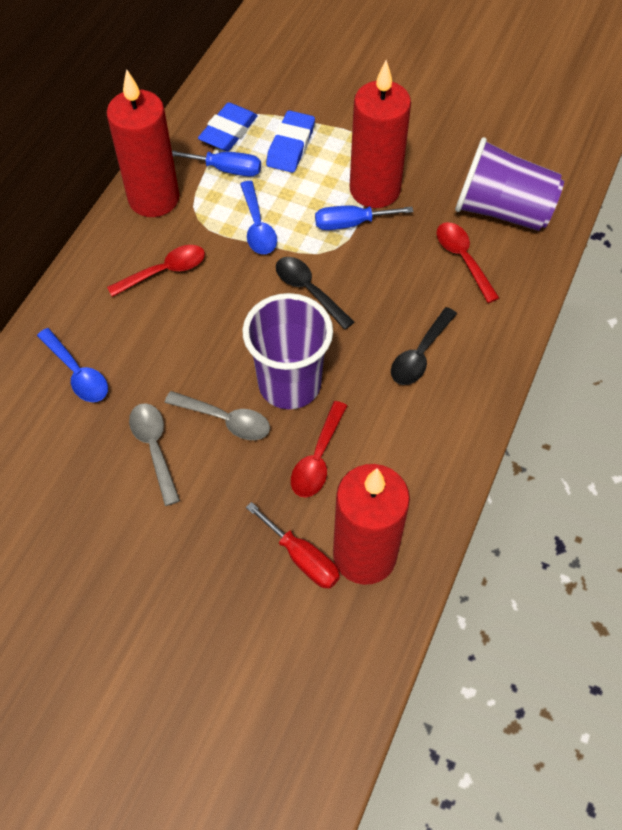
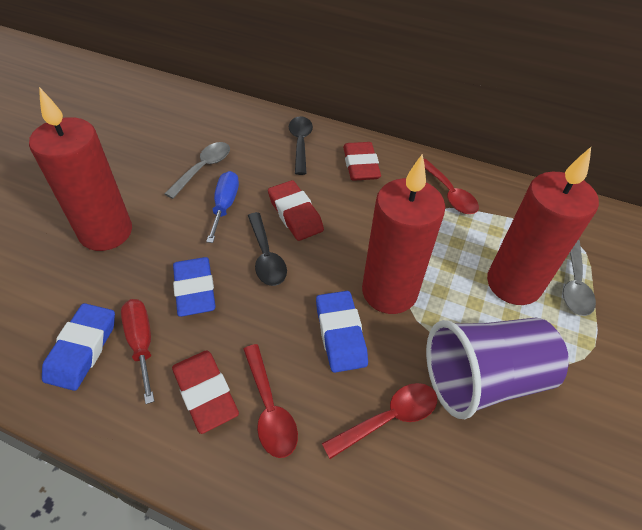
blue eraser: [198,103,258,151] [266,110,315,173] = 2 -> [42,303,115,391] [173,257,216,317] [316,291,368,373] = 3
blue screwdriver: [172,150,261,177] [315,205,413,230] = 2 -> [206,171,239,243] = 1
blue spoon: [37,328,108,402] [240,181,277,254] = 2 -> none = 0
purple cup: [242,293,333,409] [455,137,564,231] = 2 -> [426,318,569,419] = 1
red eraser: none = 0 -> [172,351,239,434] [268,180,324,241] [343,142,381,181] = 3

